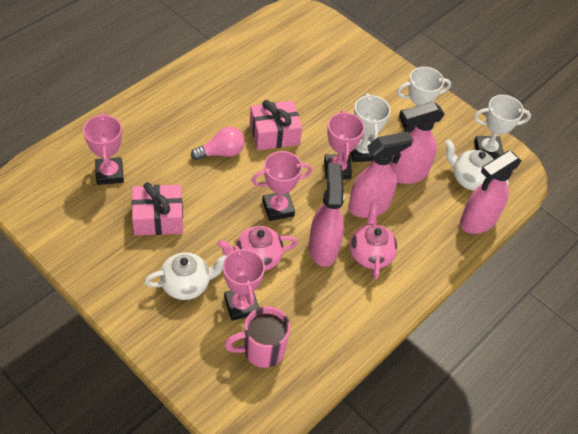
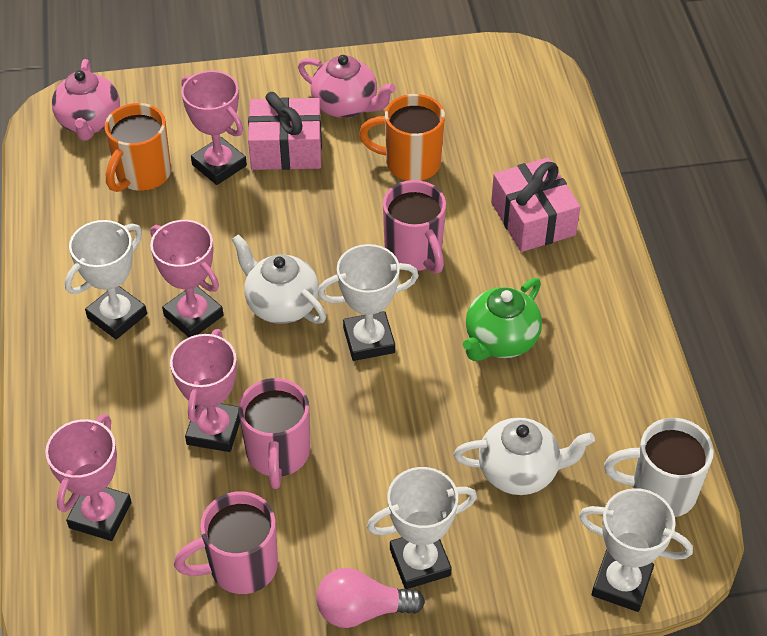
green teapot: none = 0 -> [463,278,542,361] = 1
orange mug: none = 0 -> [105,103,171,192] [359,94,445,181] = 2
pink mug: [224,306,290,368] = 1 -> [174,491,278,594] [238,378,310,489] [383,180,446,274] = 3
pink spray bottle: [309,163,345,267] [348,132,413,218] [390,102,445,184] [460,151,522,234] = 4 -> none = 0
white mug: none = 0 -> [604,418,714,517] = 1
white trophy: [350,93,390,162] [397,67,451,133] [474,95,531,159] = 3 -> [65,220,147,339] [318,244,419,361] [367,467,477,589] [579,488,693,612] = 4

